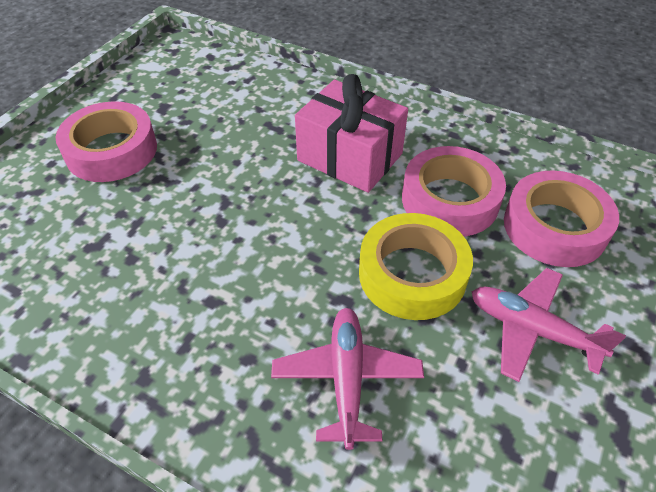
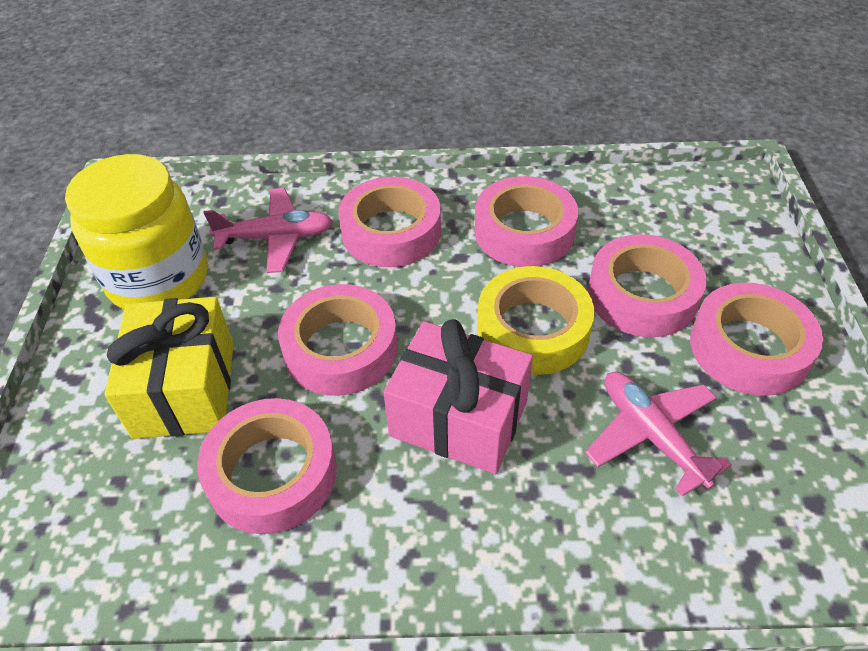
pink tape: [56,101,157,182] [402,146,506,236] [504,171,619,267] = 3 -> [197,398,337,534] [278,284,398,396] [338,177,441,267] [475,176,578,267] [588,234,707,337] [690,283,823,396] = 6
yellow gift: none = 0 -> [105,297,234,439] = 1
yellow jar: none = 0 -> [65,154,208,310] = 1

